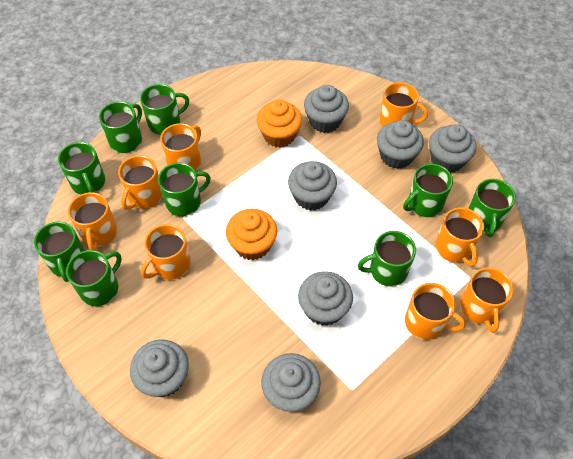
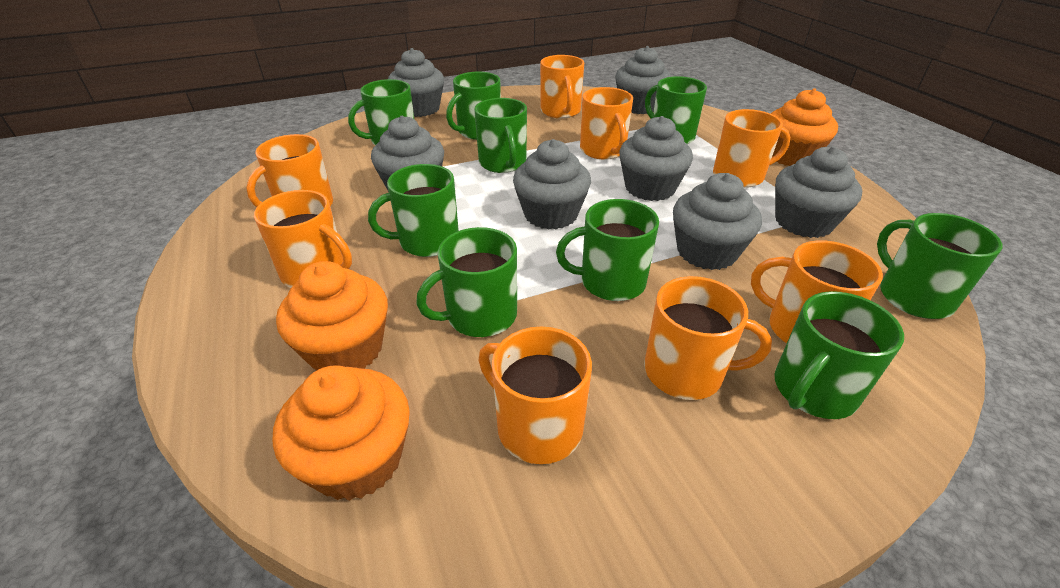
orange cupcake: [226,209,277,260] [256,99,302,148] = 2 -> [273,365,410,501] [276,261,388,371] [771,88,838,166] = 3

